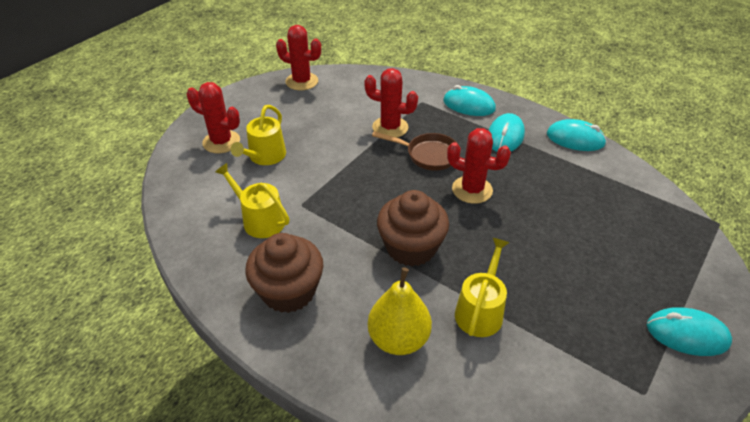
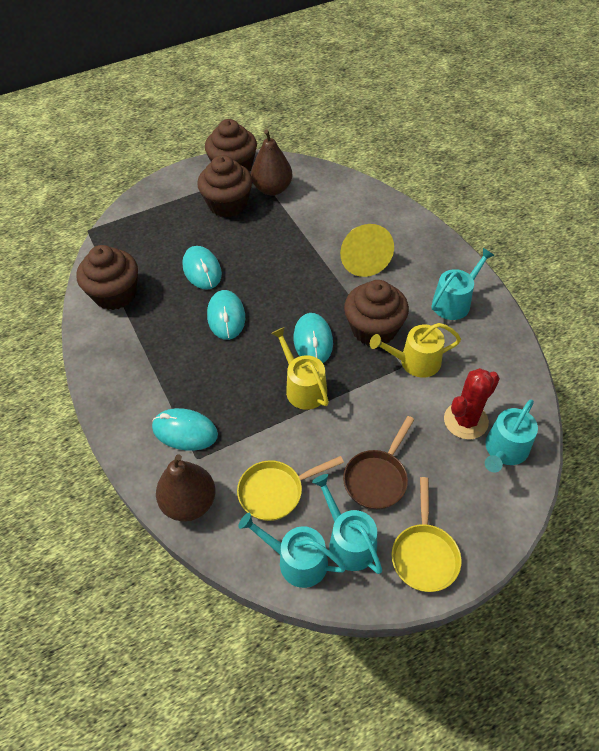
brown cupcake: [245,233,323,313] [377,190,449,266] = 2 -> [76,245,138,310] [197,155,252,217] [205,119,257,172] [344,280,409,346] = 4
brown pear: none = 0 -> [156,454,216,521] [251,130,293,195] = 2
red cactus: [187,82,240,153] [276,25,321,90] [364,68,418,138] [447,128,511,204] = 4 -> [444,368,500,439] = 1
turquoise watering can: none = 0 -> [238,513,346,588] [312,474,382,574] [432,248,495,320] [485,400,538,473] = 4
yellow cone: none = 0 -> [340,224,394,277] = 1
yellow pan: none = 0 -> [237,456,344,521] [392,477,462,592] = 2
yellow pear: [368,267,432,355] = 1 -> none = 0
yellow watering can: [215,163,289,238] [230,105,286,165] [455,238,509,337] = 3 -> [271,327,329,410] [370,323,461,378] = 2

